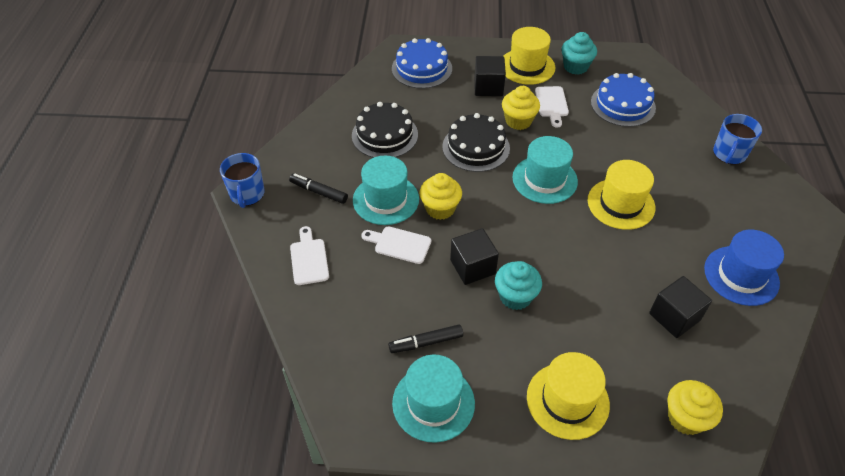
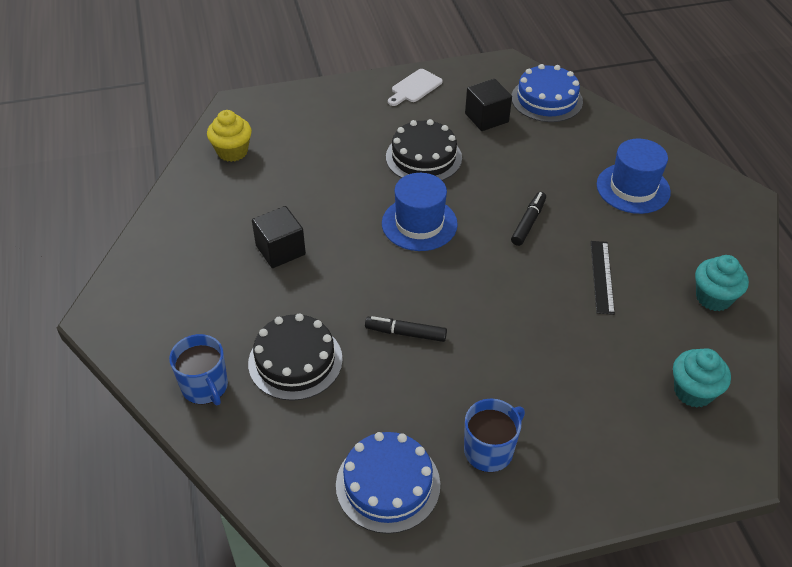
black cube: [450,228,499,285] [474,56,506,96] [649,276,712,338] = 3 -> [252,206,306,268] [465,79,512,131] = 2
black ruler: none = 0 -> [591,241,615,315] = 1
blue hat: [704,230,784,306] = 1 -> [382,173,458,251] [597,138,671,214] = 2
turquoise hat: [353,156,419,225] [392,355,475,443] [512,136,578,204] = 3 -> none = 0
white cutting board: [290,226,329,285] [361,226,431,264] [535,86,569,128] = 3 -> [388,69,443,106] = 1
yellow cupcake: [420,173,462,220] [502,86,540,130] [668,380,723,435] = 3 -> [207,110,252,162] = 1
yellow hat: [504,27,555,85] [527,352,610,440] [588,160,655,230] = 3 -> none = 0

